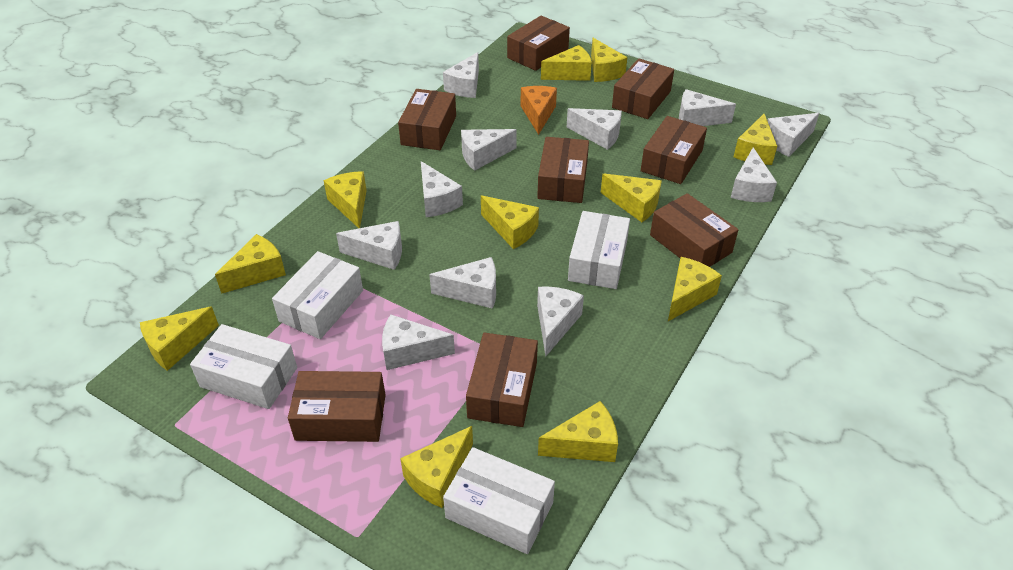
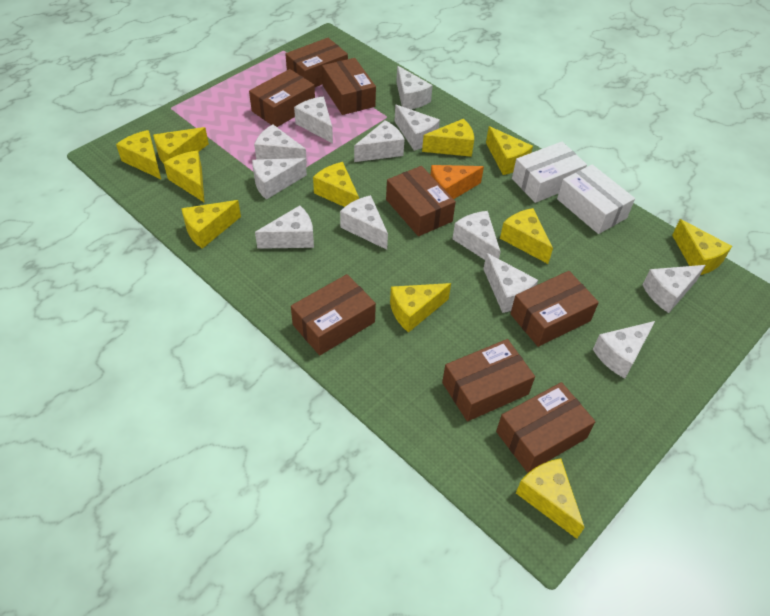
white box: [190,324,297,409] [272,251,363,339] [443,447,555,554] [568,211,630,289] = 4 -> [512,142,587,203] [557,164,635,234] = 2
white cheese: [336,221,402,270] [382,314,455,370] [421,161,463,217] [429,257,496,309] [443,52,479,98] [461,129,517,171] [537,287,584,356] [567,108,622,150] [679,89,736,126] [731,147,777,202] [767,113,819,157] = 11 -> [252,158,307,200] [254,124,307,166] [255,206,314,249] [294,97,333,143] [340,195,388,250] [354,120,405,162] [395,105,440,151] [396,66,433,109] [453,211,501,260] [483,253,538,313] [593,321,655,378] [643,265,706,313] = 12

